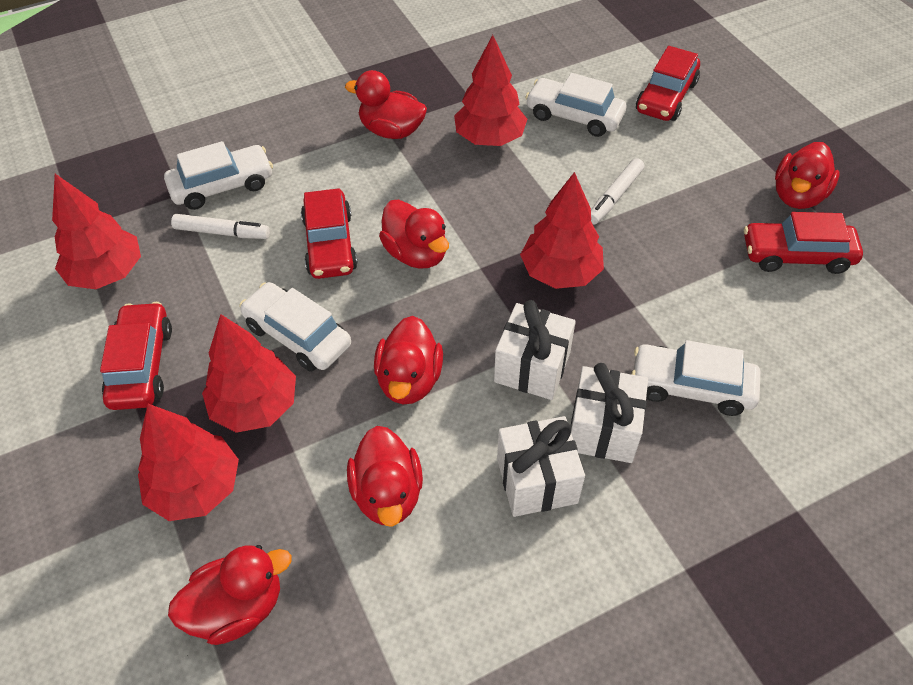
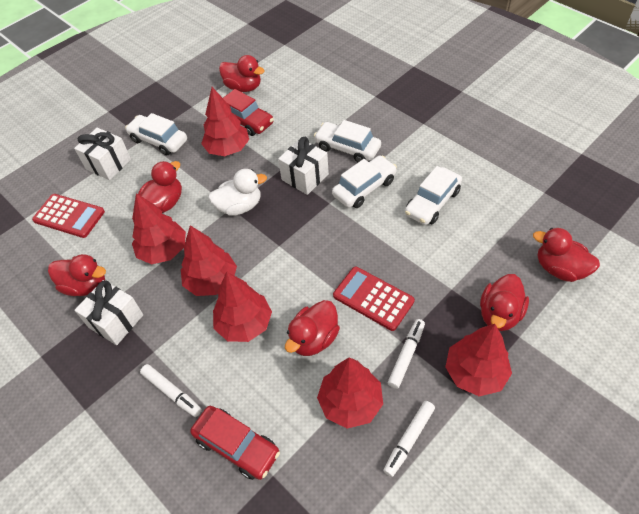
red calculator: none = 0 -> [32,194,105,238] [333,267,415,331] = 2
red car: [100,302,172,410] [301,188,358,279] [636,46,700,121] [744,212,863,274] = 4 -> [190,406,280,480] [223,89,274,136] = 2
red tree: [52,174,141,289] [138,404,239,521] [202,314,296,433] [454,35,527,146] [520,172,604,289] = 5 -> [132,193,186,264] [181,225,237,296] [201,87,249,156] [213,272,272,342] [317,358,383,429] [445,324,512,396] = 6
white duck: none = 0 -> [208,169,267,216] = 1
white marker: [171,214,270,239] [591,158,644,224] = 2 -> [140,364,202,417] [383,401,435,477] [388,319,425,389] = 3

